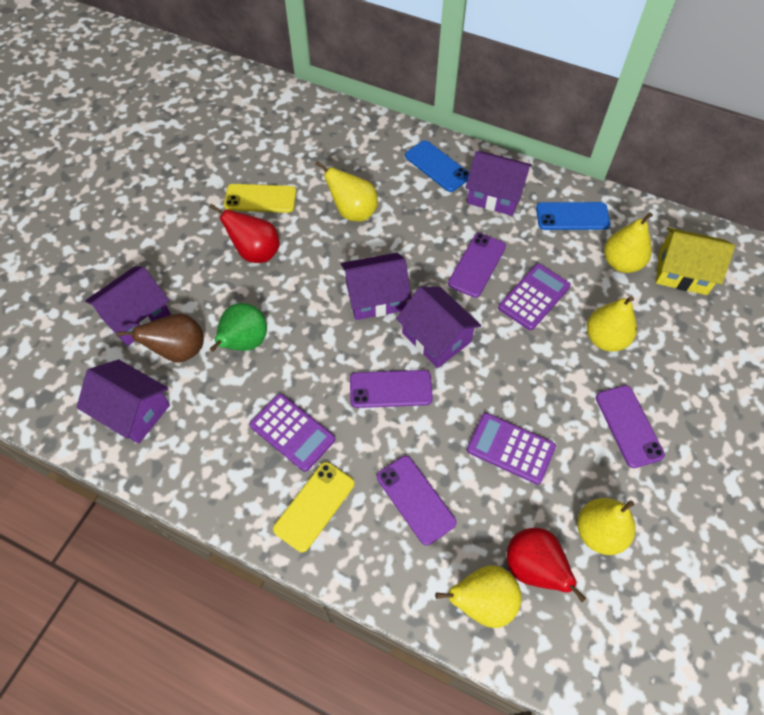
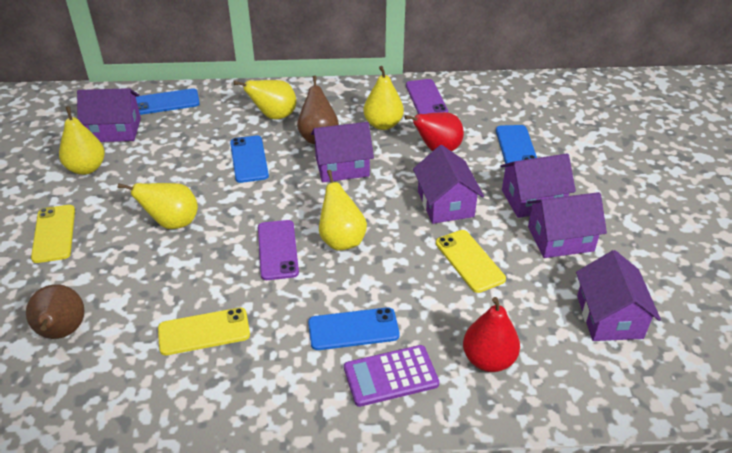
blue phone: [405,140,469,192] [536,202,610,230] = 2 -> [136,88,200,115] [230,135,269,183] [308,307,400,350] [496,125,537,164] = 4
brown pear: [117,313,204,363] = 1 -> [26,284,84,339] [297,75,339,144] = 2
green pear: [210,303,267,352] = 1 -> none = 0
purple calculator: [250,394,335,472] [467,413,556,484] [498,264,571,330] = 3 -> [344,345,439,407] = 1
purple house: [76,359,170,444] [85,266,171,346] [341,253,412,320] [396,287,482,368] [465,151,532,216] = 5 -> [77,88,141,142] [311,122,374,182] [413,145,484,224] [500,153,576,218] [527,192,607,258] [576,250,661,341] = 6
purple phone: [350,370,433,408] [377,456,456,545] [448,233,506,298] [596,385,665,468] = 4 -> [258,220,299,280] [406,79,448,114] = 2
yellow house: [656,227,735,295] = 1 -> none = 0
yellow phone: [224,184,296,213] [273,462,354,552] = 2 -> [31,205,75,263] [158,308,250,355] [436,230,506,293] = 3

